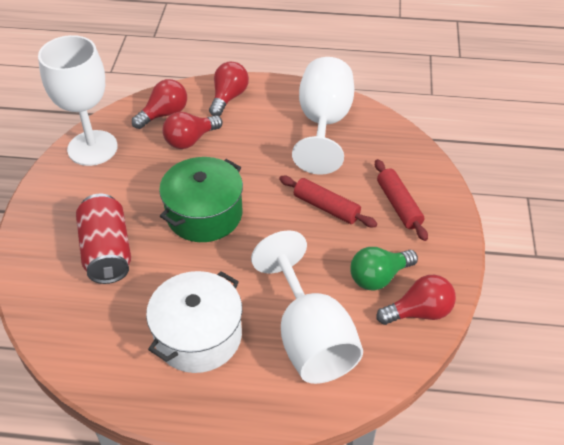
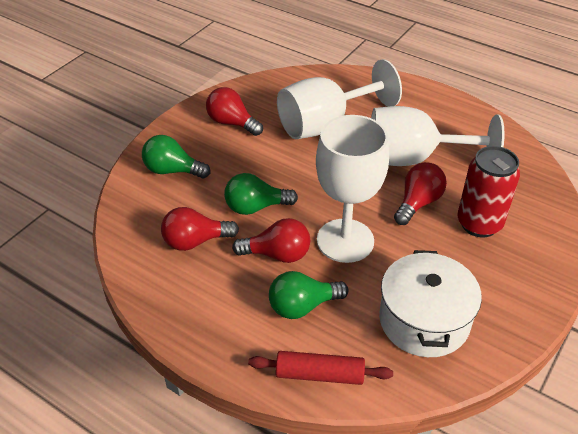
green light bulb: [350,247,418,291] = 1 -> [142,135,211,179] [224,173,298,215] [269,271,349,319] = 3
green pot: [159,157,243,242] = 1 -> none = 0
red rolling pin: [279,176,377,227] [375,159,428,241] = 2 -> [248,351,393,385] = 1

